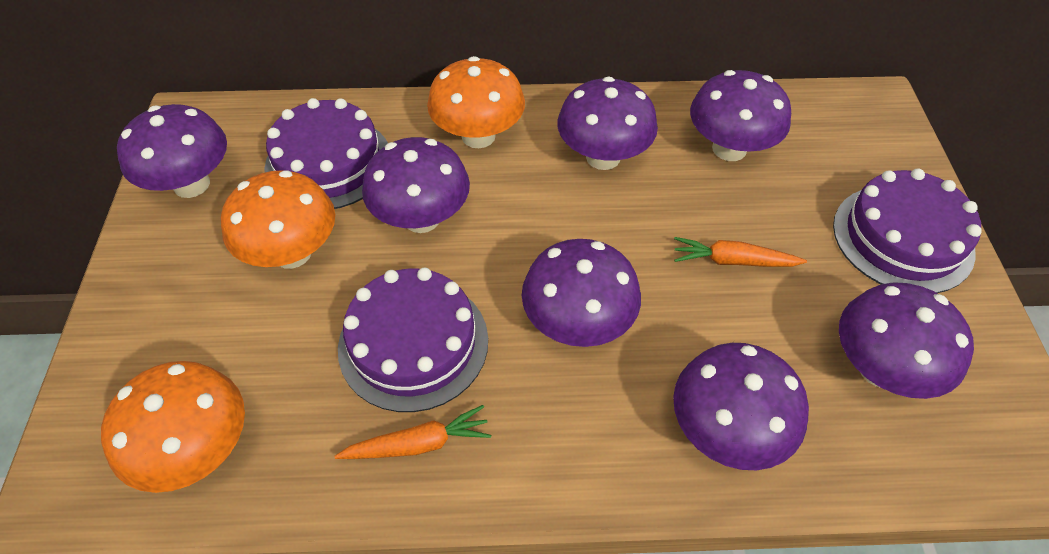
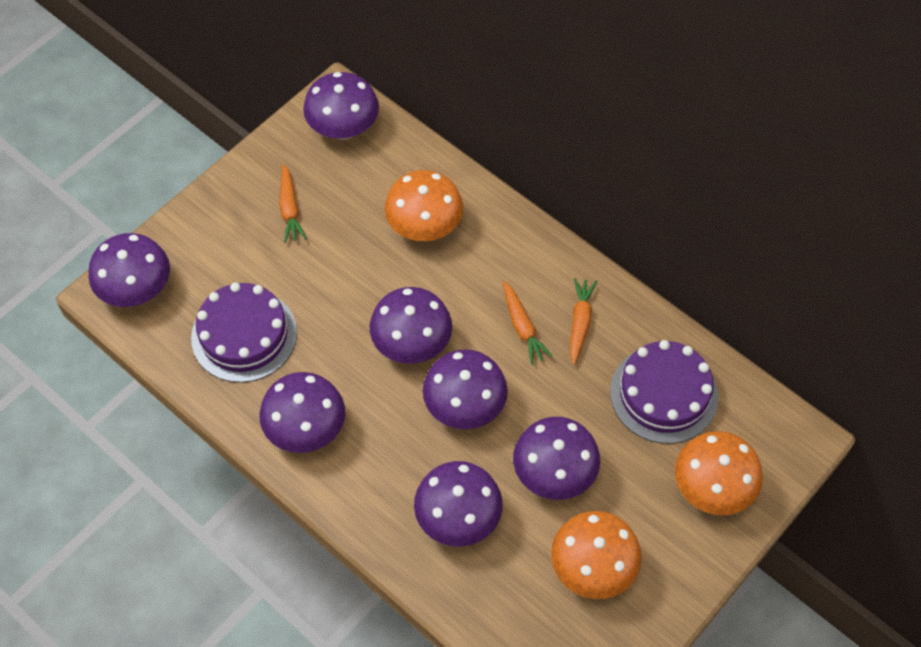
orange carrot: [334,405,491,459] [674,237,807,267] = 2 -> [279,164,307,243] [503,281,553,365] [570,278,597,365] = 3
purple cake: [264,98,388,209] [338,268,488,412] [833,169,982,293] = 3 -> [191,282,297,383] [610,340,718,444] = 2

